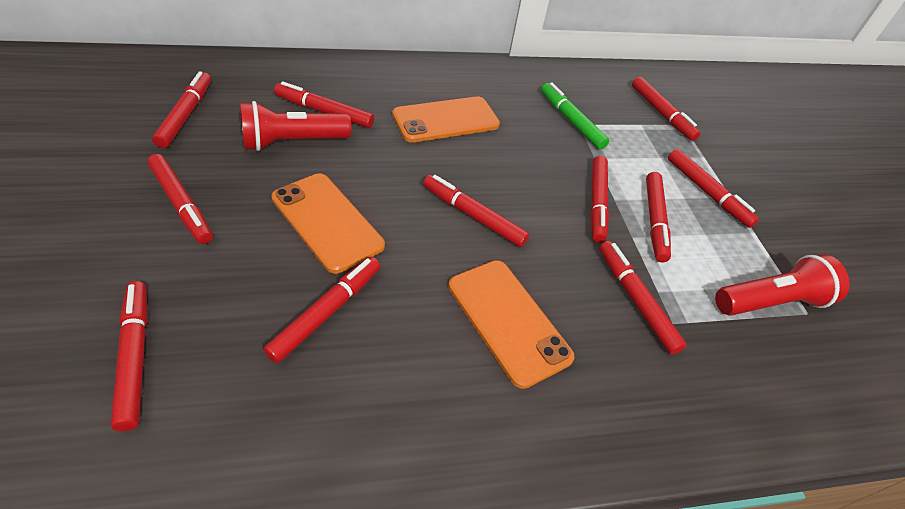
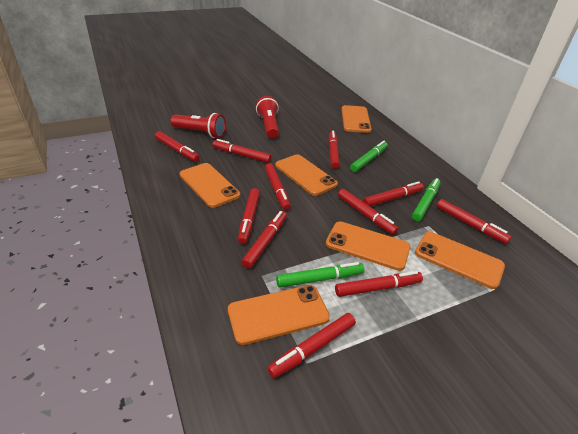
green marker: [541,82,609,150] = 1 -> [276,262,364,288] [350,141,388,172] [412,178,441,221] = 3
orange phone: [271,173,385,274] [392,96,500,143] [448,260,575,389] = 3 -> [180,163,240,208] [228,285,330,345] [275,154,338,196] [326,221,411,271] [341,105,372,133] [415,232,505,289] = 6

